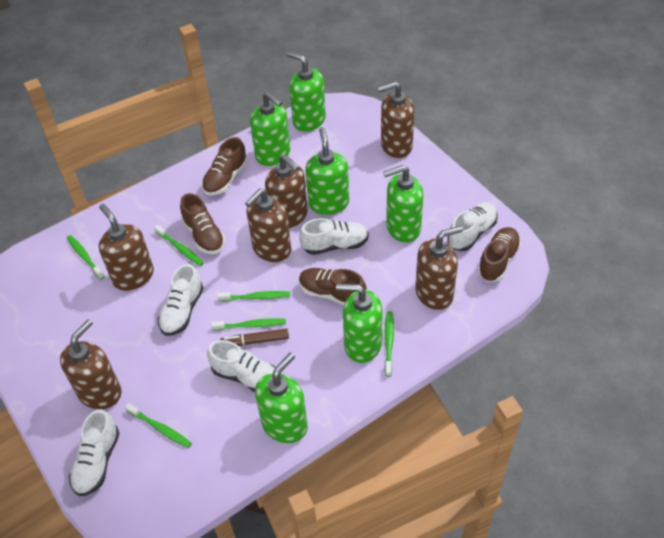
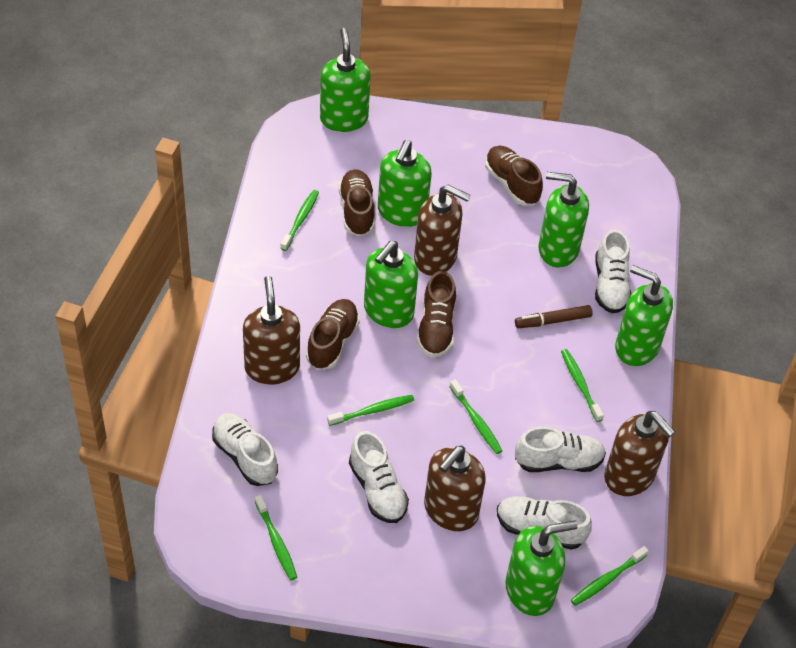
brown soap dispenser: [60,319,121,409] [99,204,154,291] [245,188,291,262] [265,154,308,228] [377,81,415,158] [415,226,463,310] = 6 -> [243,276,300,385] [414,185,471,276] [424,446,486,531] [604,411,675,496] = 4

